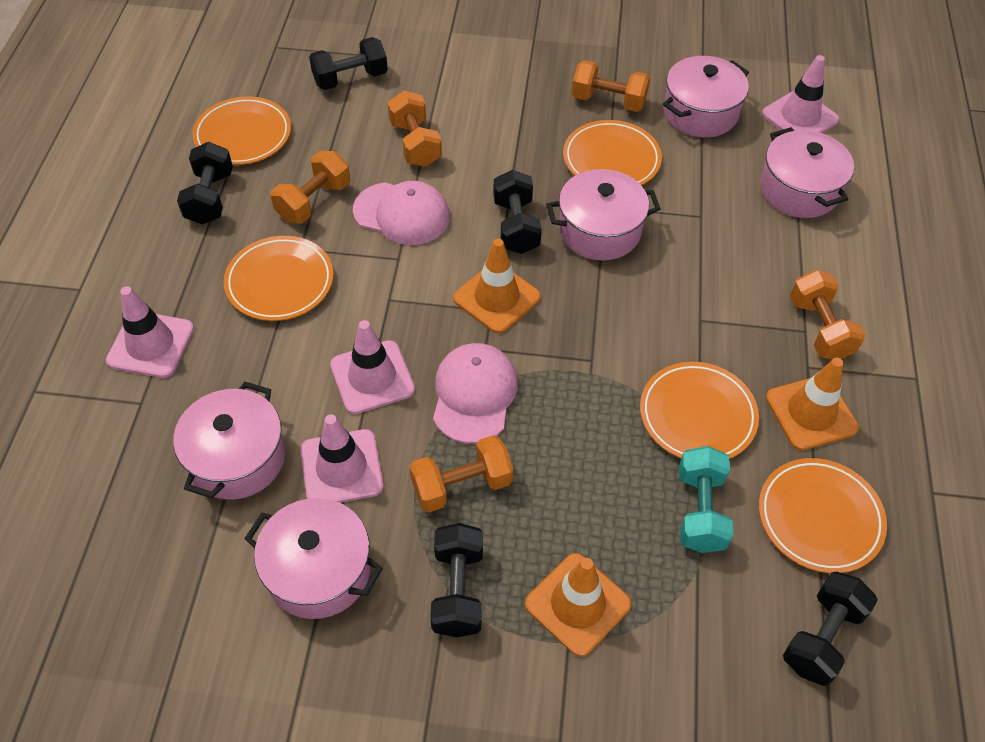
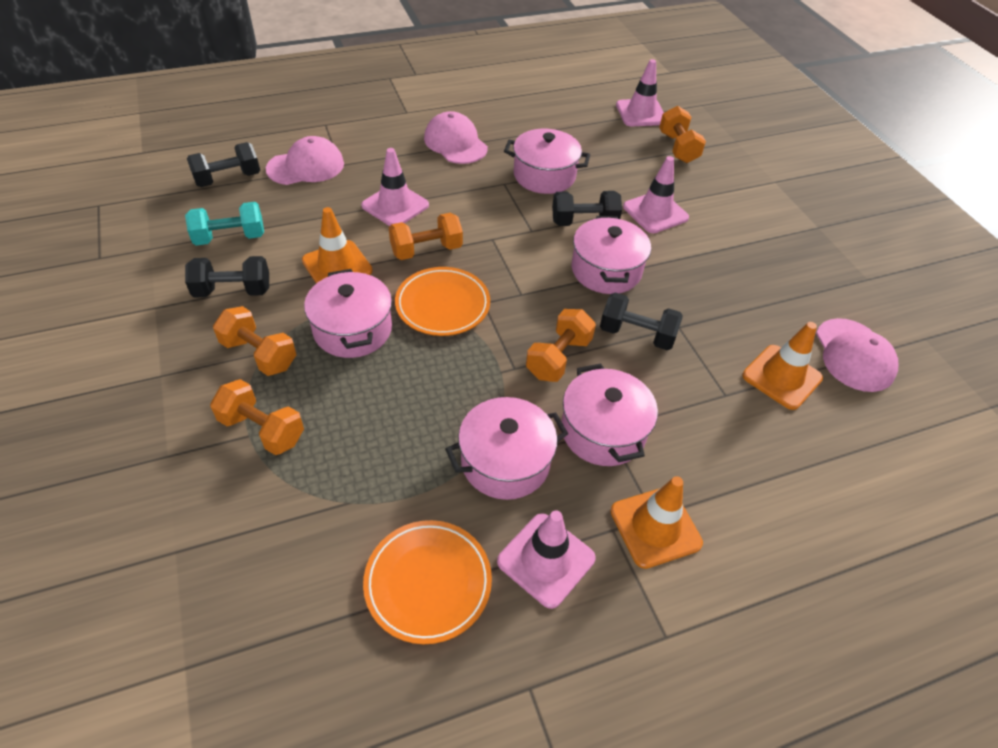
black dumbbell: [177,142,233,225] [309,37,388,90] [430,523,483,637] [493,170,542,254] [783,571,878,686] = 5 -> [185,256,269,298] [187,142,260,187] [552,191,622,226] [600,292,683,350] = 4
orange plate: [192,96,291,165] [224,236,333,321] [563,120,662,186] [640,362,759,459] [759,458,887,573] = 5 -> [363,520,492,644] [395,267,490,336] = 2
pink cap: [353,181,450,245] [433,343,518,443] = 2 -> [266,136,344,185] [424,111,488,164] [816,318,898,392] = 3

